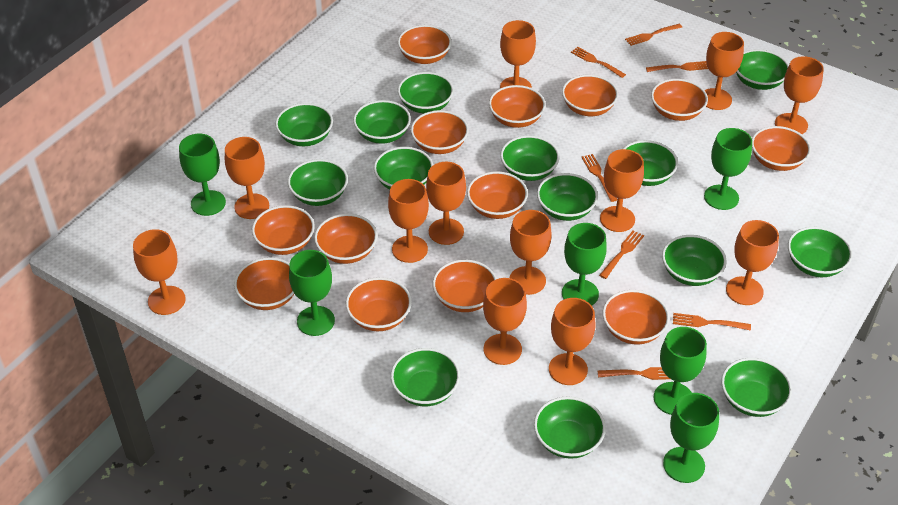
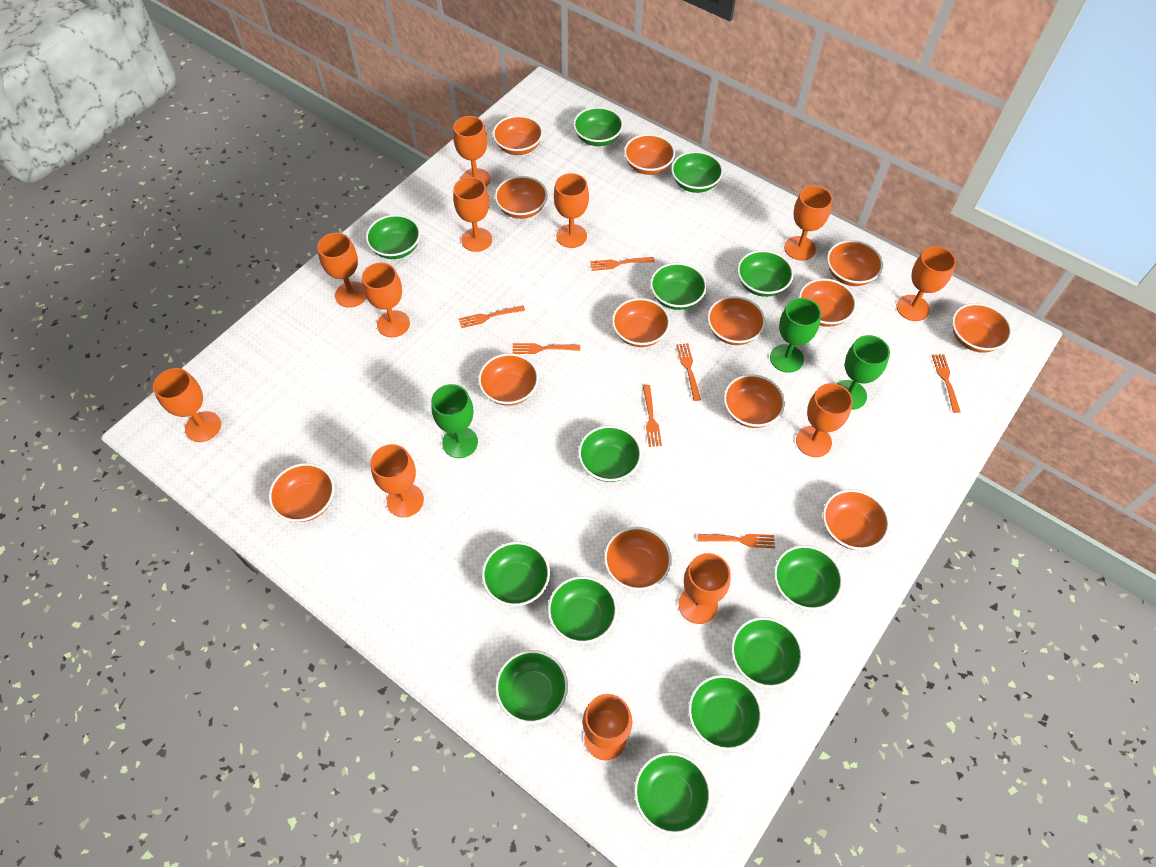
green bowl: [275,103,333,146] [288,159,348,206] [353,100,411,144] [374,147,433,190] [391,348,460,406] [398,72,454,114] [500,135,560,181] [534,397,606,459] [537,173,598,221] [623,140,678,186] [662,235,727,286] [721,358,792,417] [736,49,789,90] [788,227,853,277] = 14 -> [366,214,421,259] [482,541,550,606] [495,650,568,724] [547,576,617,644] [573,107,623,146] [578,425,642,482] [634,752,711,835] [650,263,707,310] [671,151,723,193] [688,675,762,751] [731,617,803,688] [737,250,794,297] [774,545,843,610] = 13
green goblet: [179,134,226,216] [289,250,335,336] [562,223,607,306] [654,327,707,415] [663,393,719,483] [704,128,752,210] = 6 -> [431,384,478,458] [770,298,821,373] [836,335,890,410] = 3

